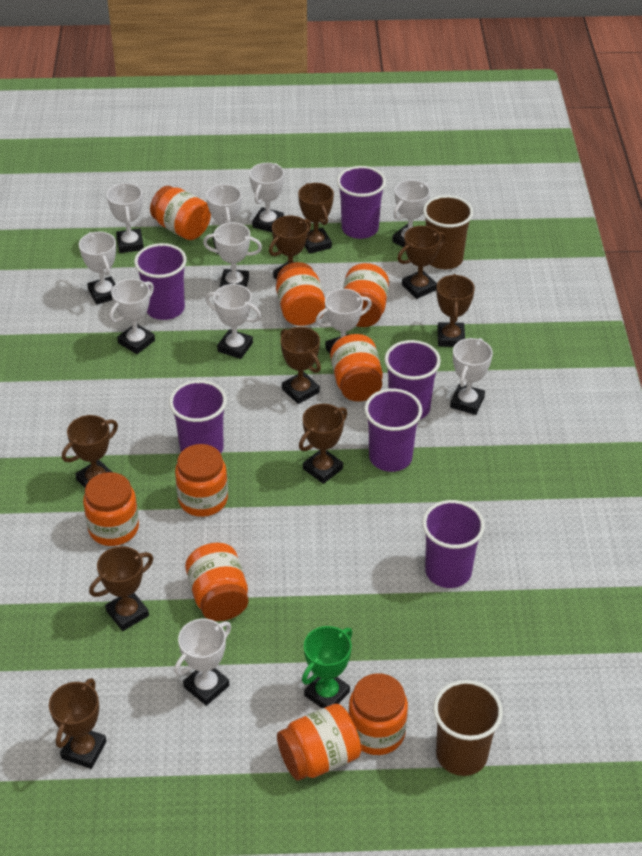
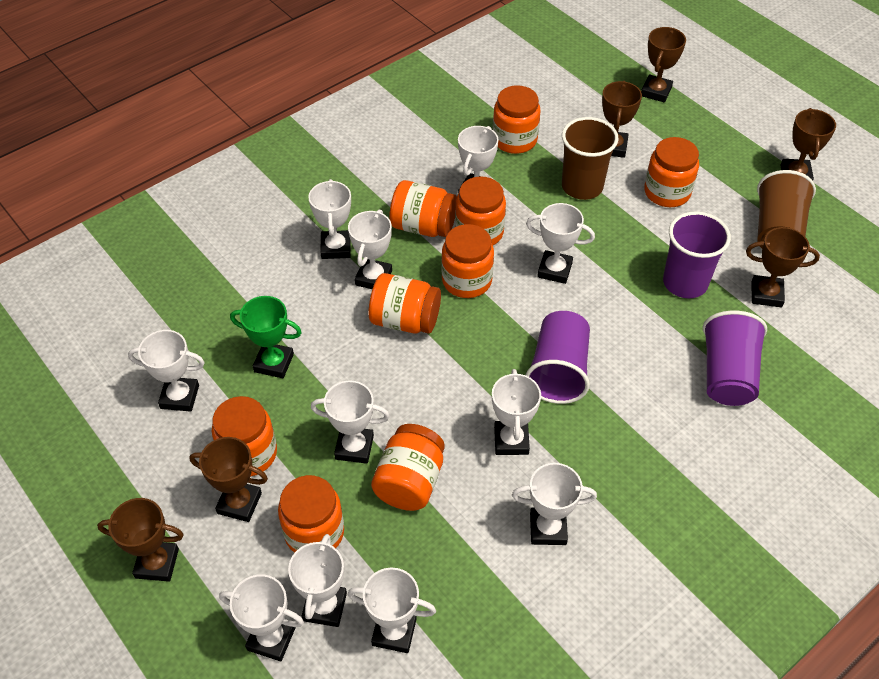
brown trophy: [49,678,106,769] [62,415,118,488] [89,546,153,631] [269,216,311,280] [280,327,321,404] [298,183,334,254] [299,404,347,484] [397,226,446,299] [436,274,475,347] = 9 -> [97,498,184,582] [189,437,268,522] [602,81,642,158] [641,27,686,103] [746,227,820,307] [781,108,836,180] = 6
purple cup: [134,243,187,320] [169,380,227,453] [337,166,386,239] [364,388,422,472] [385,340,441,420] [422,500,485,588] = 6 -> [525,311,590,404] [663,211,731,298] [703,311,767,406] = 3

